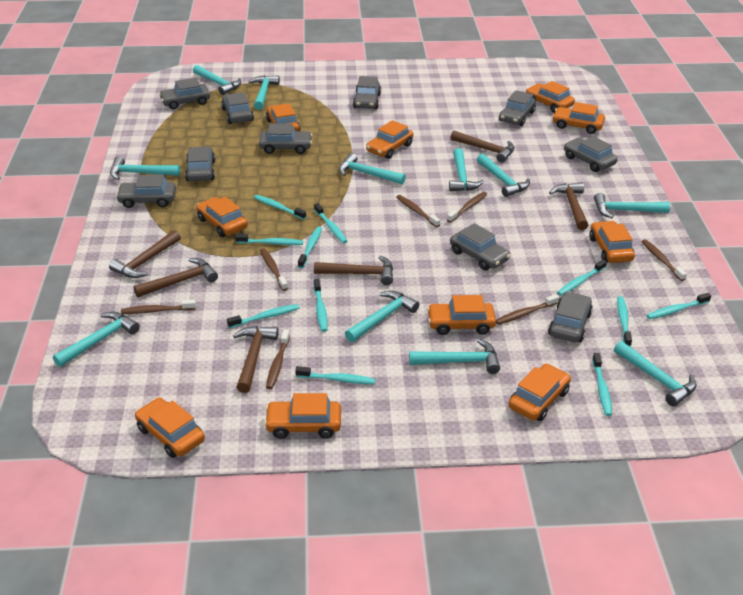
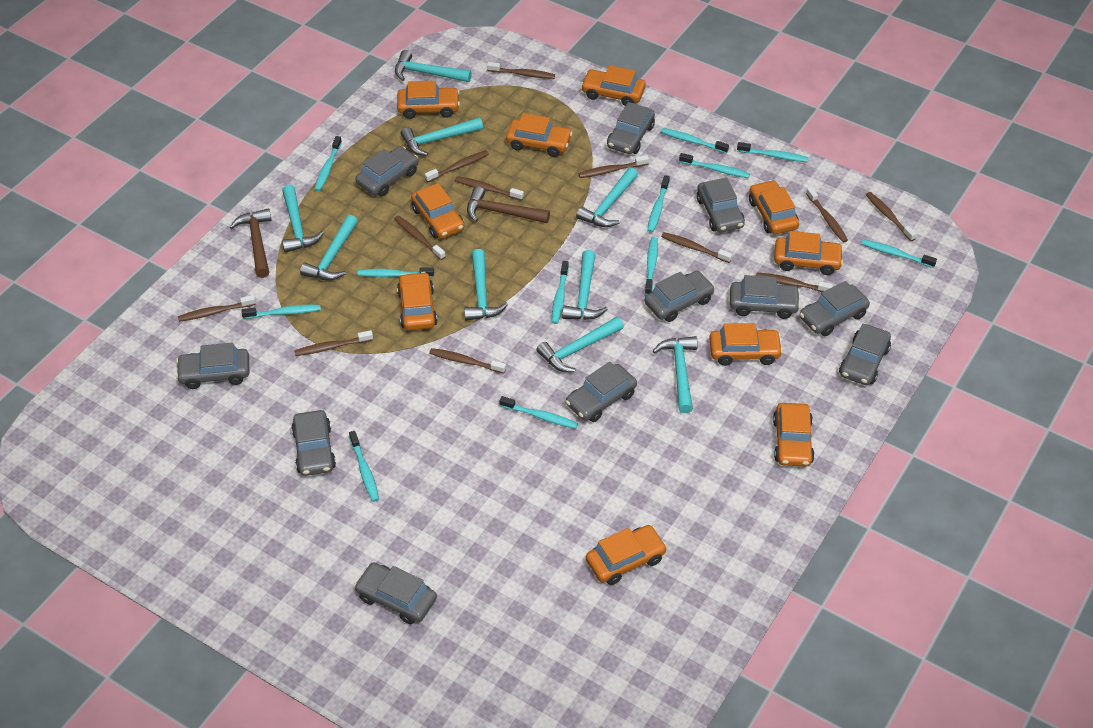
brown hammer: [109,230,181,278] [133,258,218,297] [233,326,279,393] [314,256,393,285] [451,131,514,163] [549,183,588,230] = 6 -> [229,208,272,278] [467,186,550,223] = 2
brown toothbrush: [121,300,196,314] [260,248,288,291] [266,329,290,389] [396,195,440,227] [447,192,487,223] [496,294,559,325] [641,239,687,281] = 7 -> [178,295,256,322] [294,330,373,356] [394,215,446,260] [425,150,489,182] [429,348,506,374] [455,176,524,201] [487,62,555,79] [578,155,649,178] [661,232,732,263] [756,273,833,292] [806,187,848,242] [866,192,917,241] = 12
grey car: [116,174,176,208] [159,78,210,110] [185,147,215,181] [221,92,254,124] [259,124,312,154] [353,76,381,109] [450,223,511,271] [499,90,536,126] [548,292,593,342] [564,136,618,172] = 10 -> [176,343,249,389] [291,410,336,476] [354,562,437,624] [355,146,418,196] [566,362,637,422] [607,102,655,154] [645,271,715,322] [697,178,745,232] [730,275,800,319] [800,281,870,336] [839,324,891,385] = 11
turquoise hammer: [53,312,140,367] [110,156,180,180] [193,65,241,95] [249,75,280,110] [339,153,406,185] [345,291,420,342] [409,339,500,374] [449,148,484,191] [477,154,530,197] [594,193,670,218] [614,341,697,406] = 11 -> [282,185,324,253] [300,215,358,281] [395,50,472,82] [400,118,483,156] [464,249,508,321] [536,317,624,372] [562,250,608,320] [576,168,638,227] [653,336,698,413] = 9
turquoise toothbrush: [227,304,299,328] [235,234,303,245] [254,195,306,220] [295,366,375,384] [298,226,322,268] [314,203,347,243] [314,279,328,332] [557,259,607,296] [592,353,612,416] [617,296,632,347] [646,293,711,319] = 11 -> [241,305,321,319] [314,136,342,191] [349,431,379,502] [358,267,434,278] [499,396,578,429] [552,261,569,324] [645,237,658,295] [647,175,670,233] [661,128,729,153] [679,153,750,178] [737,142,809,162] [862,239,937,268] = 12

